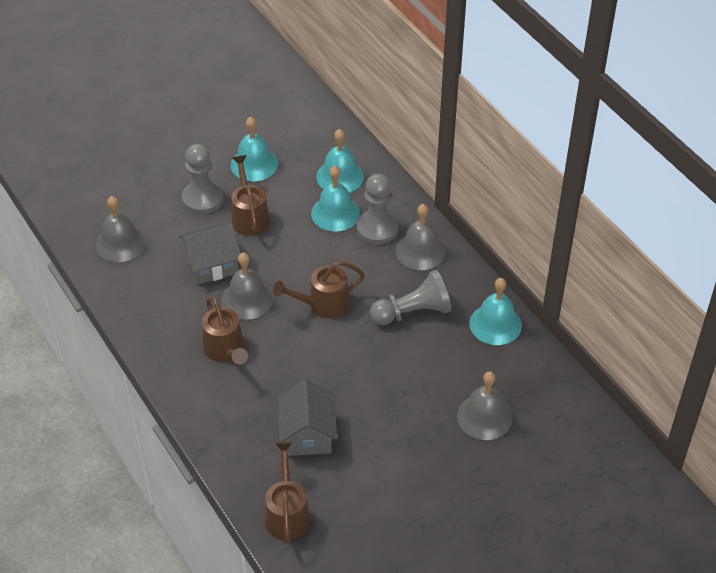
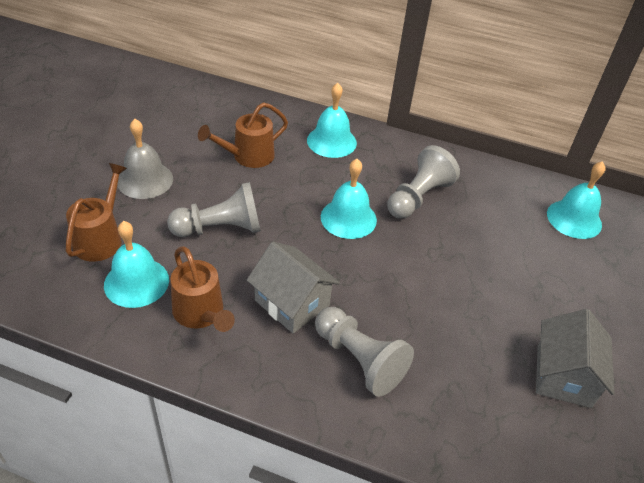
brown watering can: [202,296,248,364] [231,155,270,236] [265,442,310,544] [273,261,365,319] = 4 -> [66,163,127,262] [170,246,235,332] [198,102,288,168] = 3
grey bell: [96,196,146,262] [222,253,273,320] [396,204,446,270] [457,371,512,440] = 4 -> [117,119,173,199] = 1

